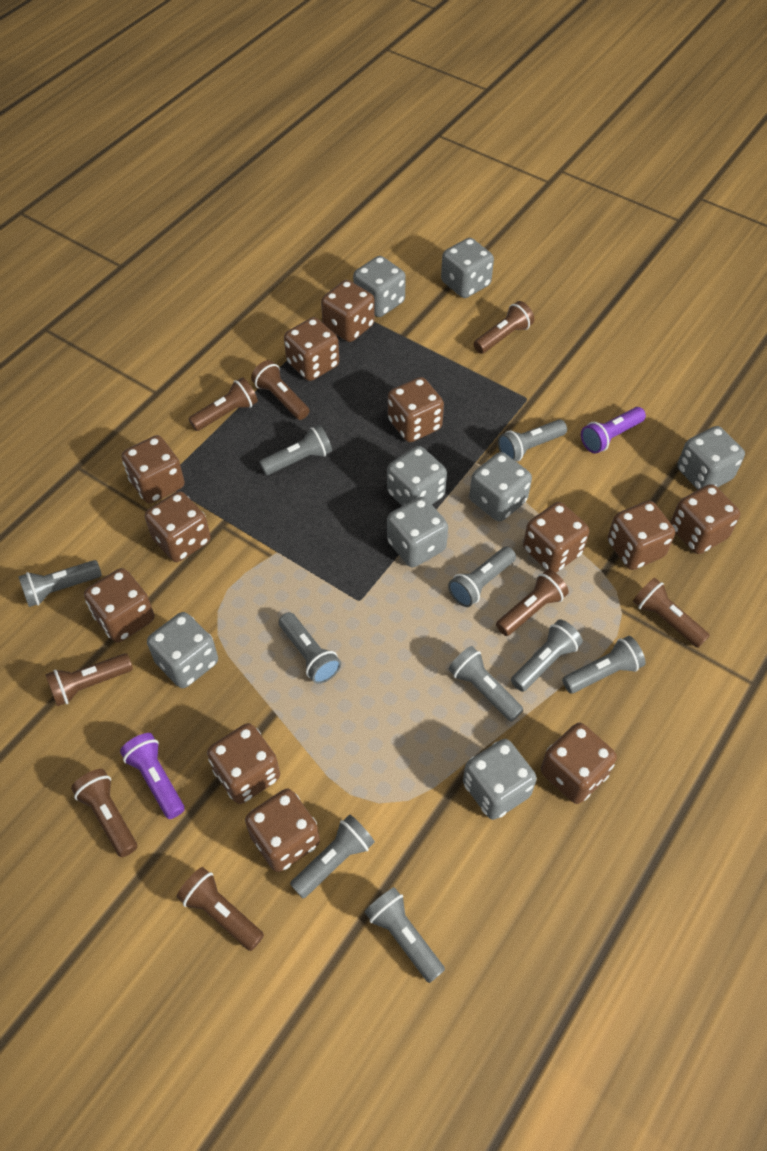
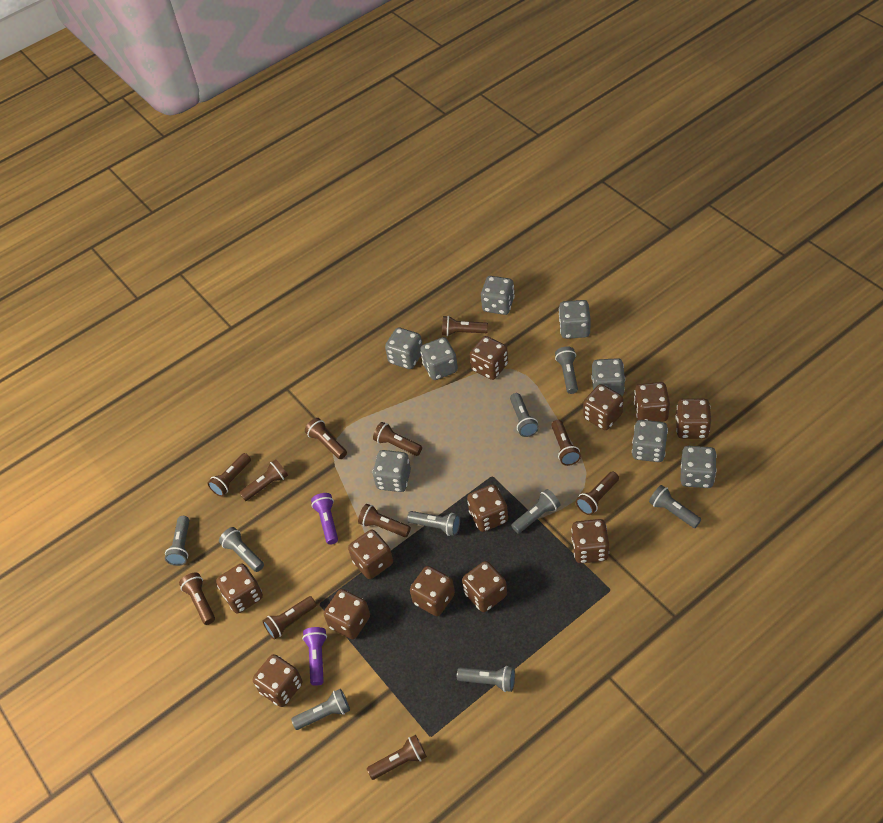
brown flashlight: [45,653,133,706] [71,769,137,857] [177,867,264,951] [189,377,258,431] [251,360,309,420] [474,301,534,354] [496,569,569,636] [633,578,710,648] = 8 -> [179,572,215,625] [207,453,251,497] [239,459,288,501] [263,596,316,640] [305,418,347,459] [358,504,411,537] [367,735,427,780] [373,422,422,456] [442,316,488,336] [551,420,581,466] [576,472,619,515] = 11
grey flashlight: [18,560,102,607] [260,425,332,475] [279,612,341,684] [290,814,375,898] [365,887,445,983] [448,547,516,607] [449,646,523,722] [498,419,567,461] [511,619,583,692] [562,636,646,694] = 10 -> [165,516,189,566] [219,527,264,572] [291,689,350,730] [407,511,460,536] [457,666,515,692] [510,393,539,437] [511,489,560,533] [555,347,578,394] [649,485,701,528] = 9

